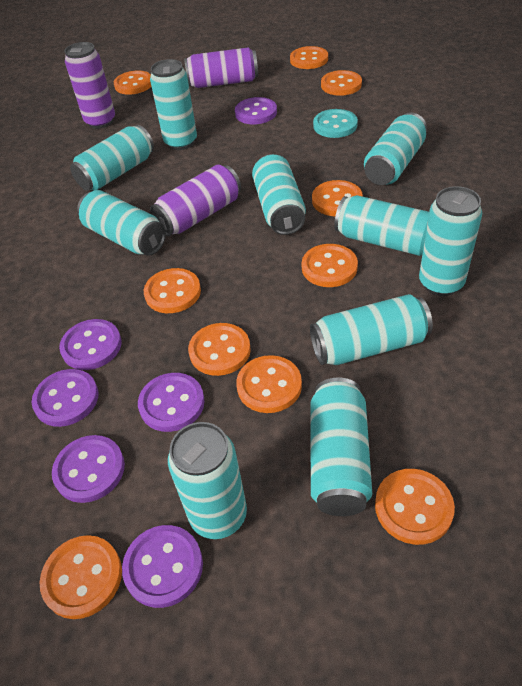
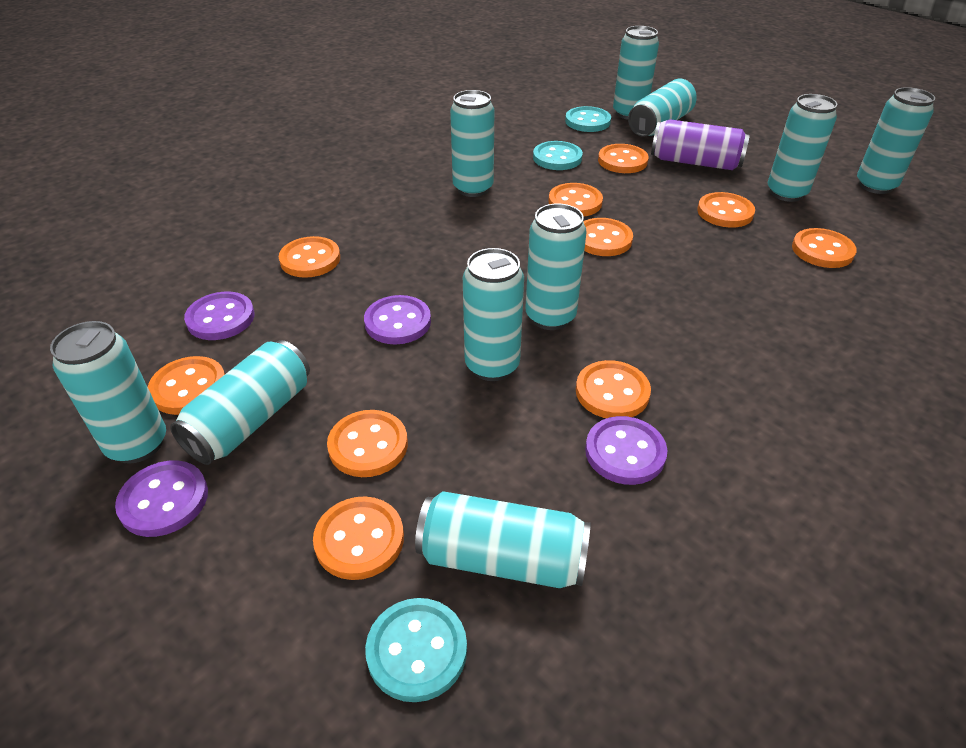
purple button: [32,369,99,427] [52,435,125,503] [59,319,121,370] [122,525,203,608] [138,373,205,432] [235,97,277,124] = 6 -> [115,460,208,537] [184,292,255,340] [364,295,431,344] [585,416,667,485] = 4
purple can: [64,42,115,129] [150,165,241,236] [184,47,258,88] = 3 -> [651,119,750,170] = 1
turquoise button: [313,109,358,138] = 1 -> [365,598,467,702] [533,141,583,170] [565,106,611,132] = 3

